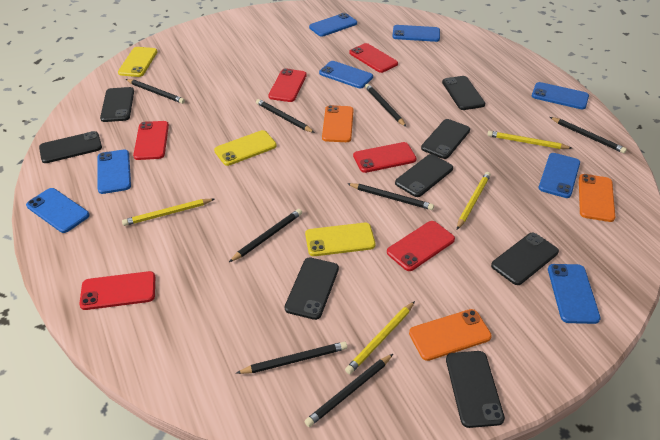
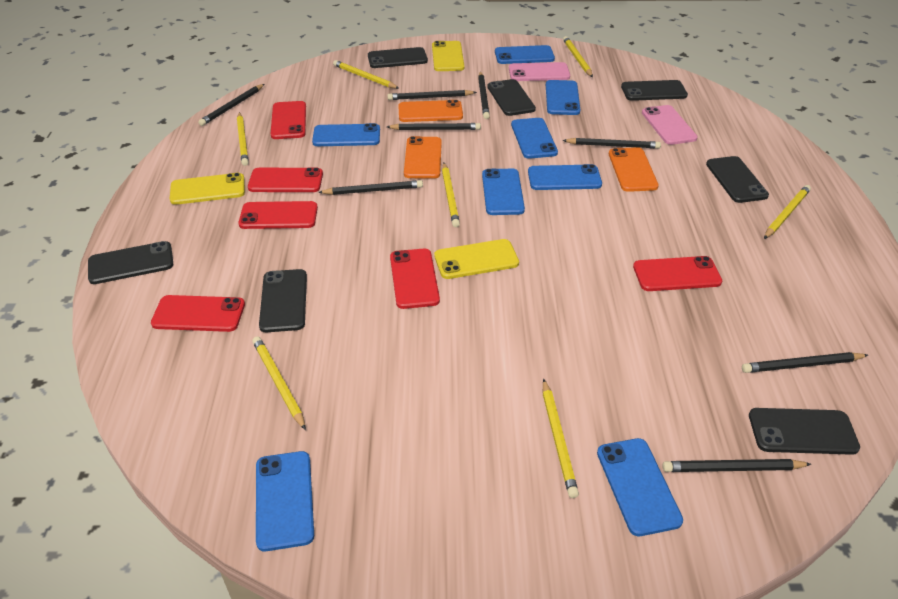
black phone: [39,131,102,163] [100,87,134,122] [285,258,339,320] [395,154,453,197] [421,119,470,159] [442,76,485,110] [446,351,505,428] [491,233,559,285] = 8 -> [88,241,173,284] [259,269,307,332] [368,47,428,68] [487,79,536,116] [621,80,688,101] [706,156,769,203] [749,408,860,455] = 7
pink phone: none = 0 -> [509,62,570,81] [642,105,698,145] = 2
yellow pencil: [122,199,214,226] [345,301,415,374] [457,172,491,230] [487,131,572,149] = 4 -> [237,112,249,166] [252,336,306,430] [333,60,400,89] [442,163,460,227] [543,379,579,498] [563,36,593,77] [764,185,811,239] = 7

